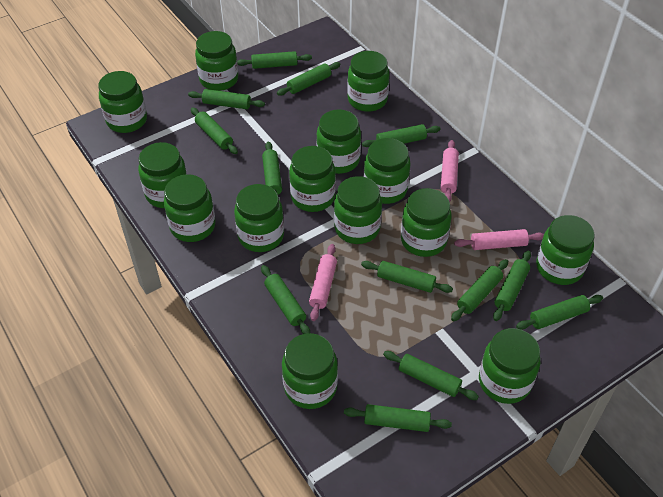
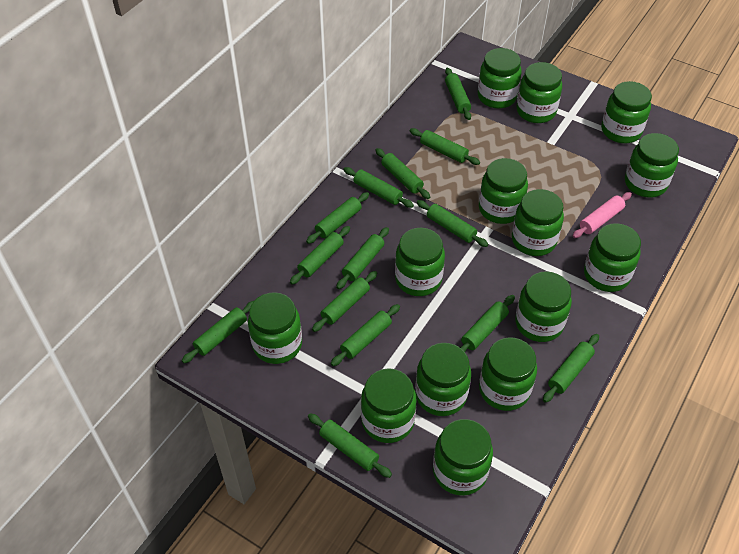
green rolling pin: [188,89,265,109] [191,108,238,154] [237,51,312,69] [261,265,310,334] [262,142,282,195] [277,62,341,96] [344,404,452,432] [361,261,453,293] [362,124,440,147] [383,351,479,400] [451,259,508,321] [493,250,531,321] [516,295,603,330] = 13 -> [182,301,254,363] [290,226,350,285] [306,192,369,244] [308,413,392,478] [312,271,377,332] [331,304,400,366] [336,227,389,289] [343,167,414,208] [375,148,430,199] [409,128,480,165] [417,200,488,247] [445,68,471,120] [460,295,515,352] [543,334,599,403] = 14
pink rolling pin: [309,244,337,321] [441,140,459,202] [454,229,544,250] = 3 -> [573,192,632,238] = 1

